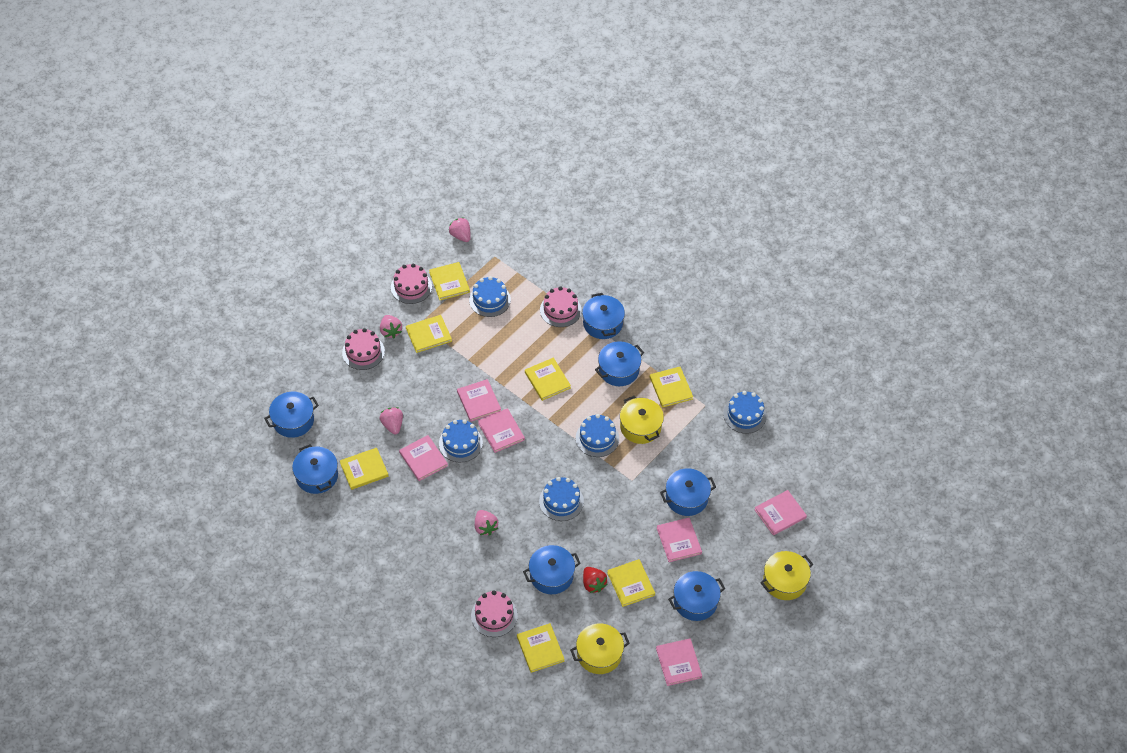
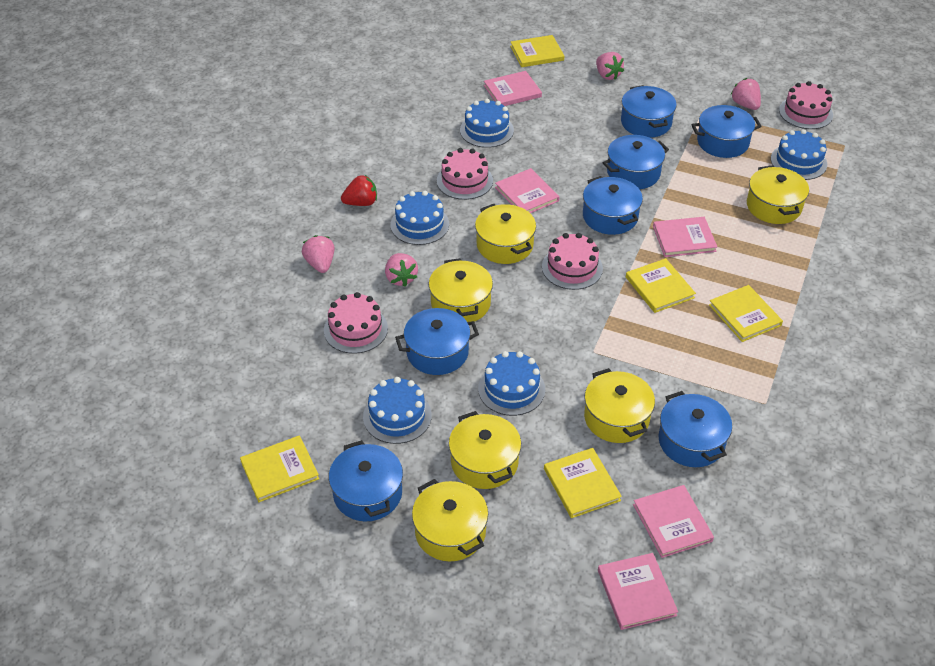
pink book: [399,435,448,481] [457,379,501,422] [478,408,525,453] [656,639,702,686] [657,518,702,562] [754,490,807,535] = 6 -> [484,71,542,106] [495,168,559,213] [598,553,678,630] [633,485,714,558] [653,217,717,257] = 5
yellow book: [340,448,389,490] [406,315,452,353] [429,262,470,300] [517,623,565,673] [525,358,571,401] [607,559,655,607] [650,367,693,408] = 7 -> [240,435,319,502] [510,35,564,67] [544,448,622,518] [626,258,696,313] [709,285,783,342] = 5
yellow pot: [570,623,630,674] [620,396,664,444] [761,551,813,600] = 3 -> [412,479,488,561] [429,258,493,322] [449,411,521,489] [475,204,536,264] [584,368,655,443] [747,166,809,224] = 6

